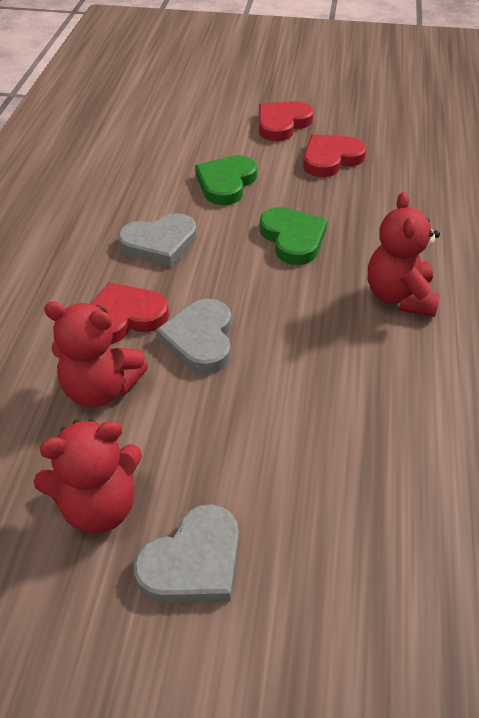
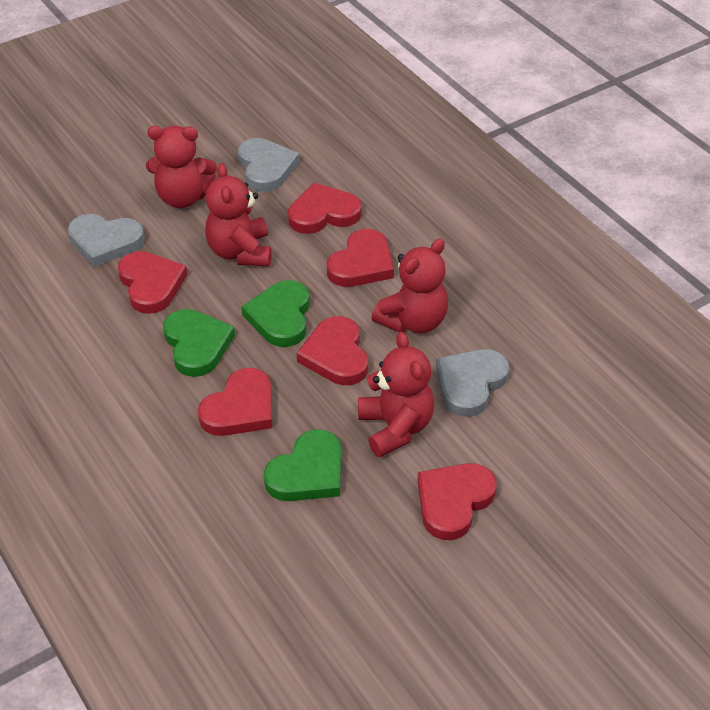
green heart: [195,155,257,205] [259,207,327,265] = 2 -> [163,309,235,377] [242,280,310,347] [263,429,341,501] = 3
red heart: [91,282,169,344] [259,101,314,141] [303,134,367,177] = 3 -> [118,251,187,314] [198,368,272,436] [288,183,362,234] [297,316,368,385] [327,229,394,287] [417,463,497,540] = 6
red teddy bear: [34,419,142,534] [44,301,148,407] [368,192,440,317] = 3 -> [146,125,217,208] [205,163,272,267] [358,332,434,457] [372,238,448,333] = 4

